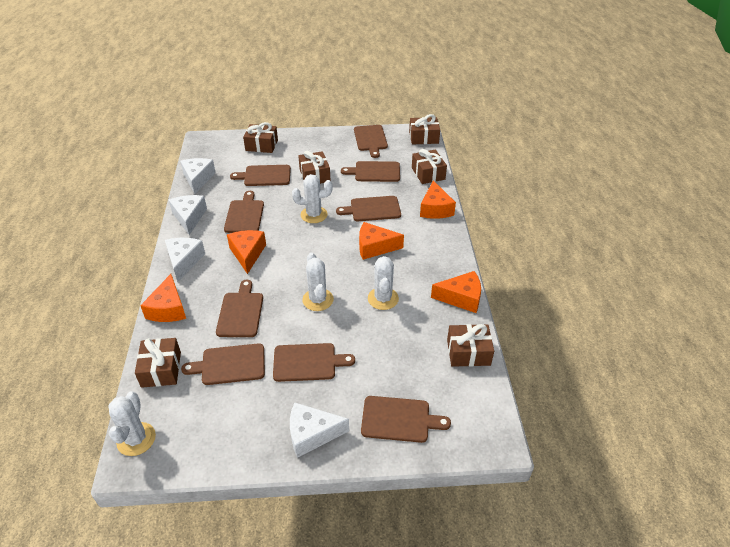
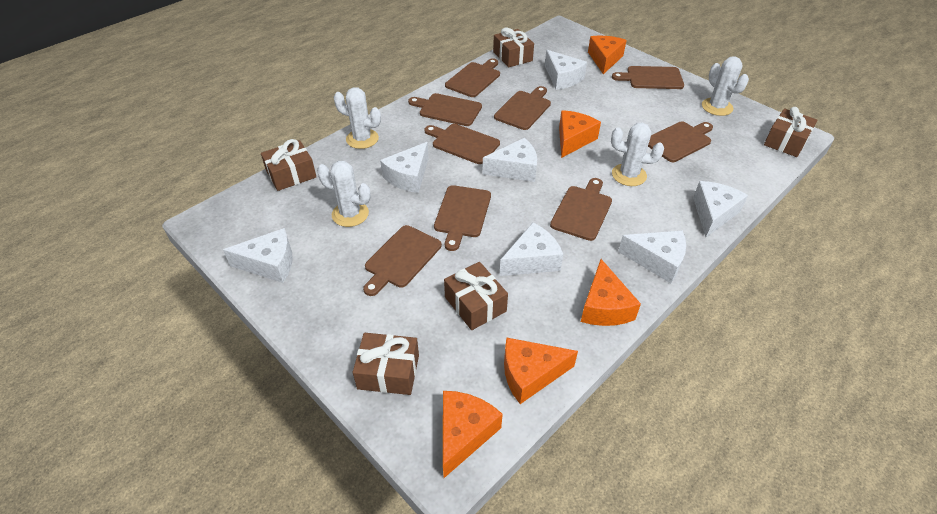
brown gift: [135,338,181,388] [243,122,278,153] [298,151,331,184] [409,114,440,144] [412,149,447,184] [447,324,494,367] = 6 -> [261,139,316,191] [353,333,419,395] [444,262,508,330] [493,28,534,67] [764,107,818,157] = 5
white cheese: [165,238,205,282] [169,195,207,235] [180,158,216,194] [290,402,349,458] = 4 -> [223,228,293,283] [380,142,429,193] [482,138,537,182] [499,222,563,276] [545,50,587,90] [618,230,686,283] [693,181,748,237] = 7

